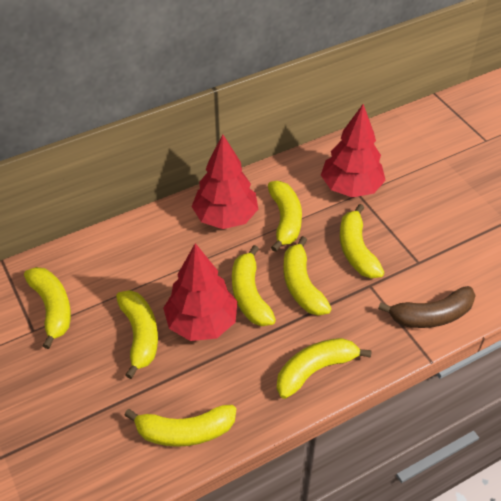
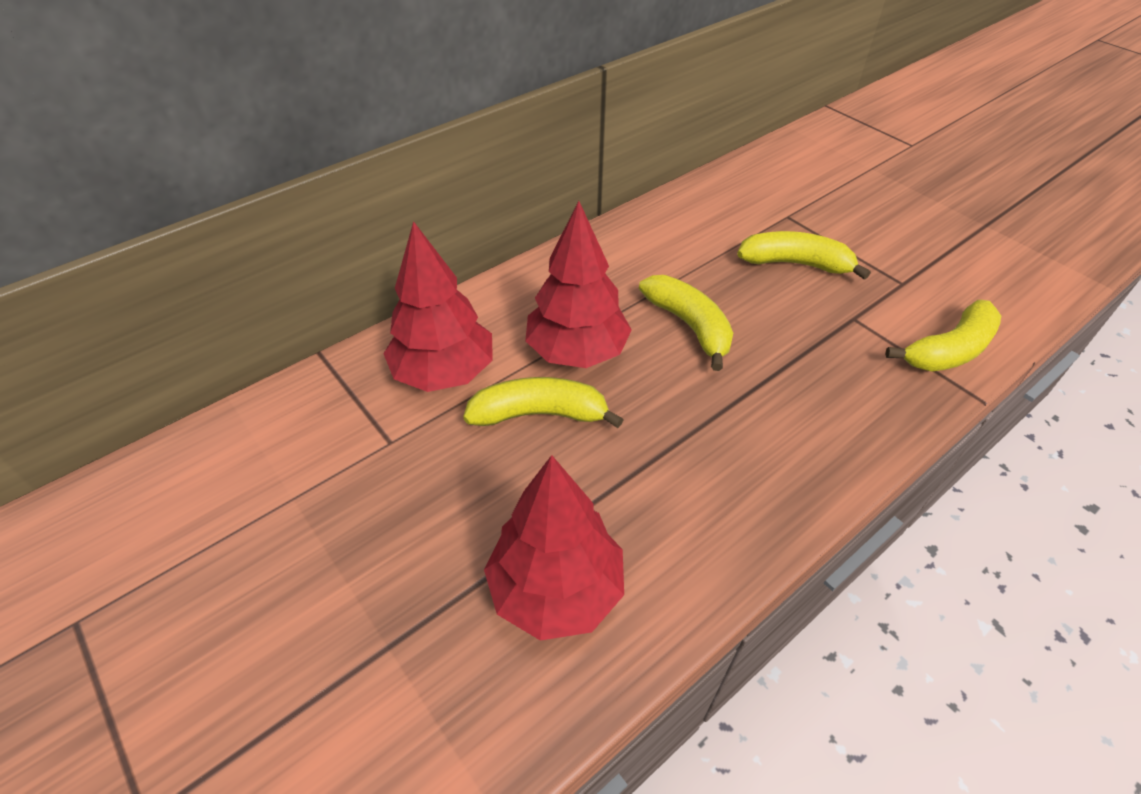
brown banana: [378,286,476,328] = 1 -> none = 0
yellow banana: [24,267,71,349] [116,290,158,379] [124,405,236,447] [232,245,276,326] [268,181,302,252] [277,338,372,399] [283,236,332,316] [340,204,384,278] = 8 -> [463,377,624,428] [639,275,733,371] [737,231,871,280] [885,300,1001,371] = 4

